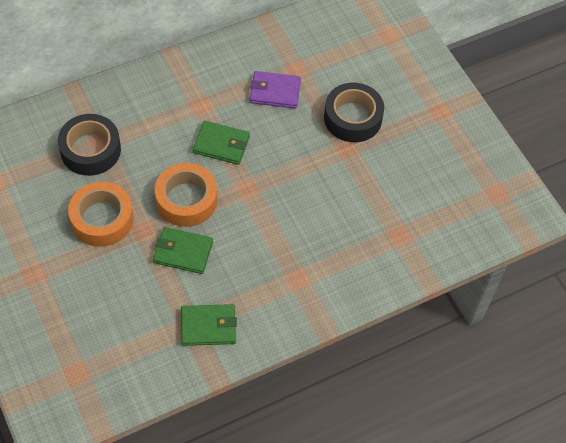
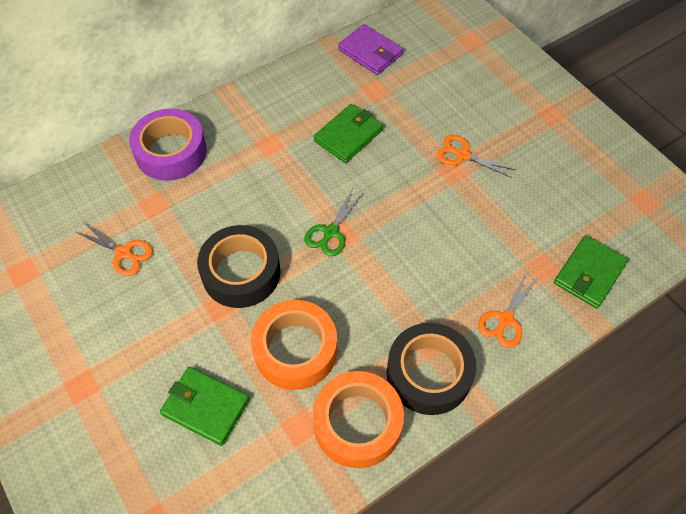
green scissors: none = 0 -> [304,188,364,256] = 1
orange scissors: none = 0 -> [76,222,153,276] [436,135,516,178] [478,272,539,348] = 3
purple tape: none = 0 -> [129,109,207,181] = 1

